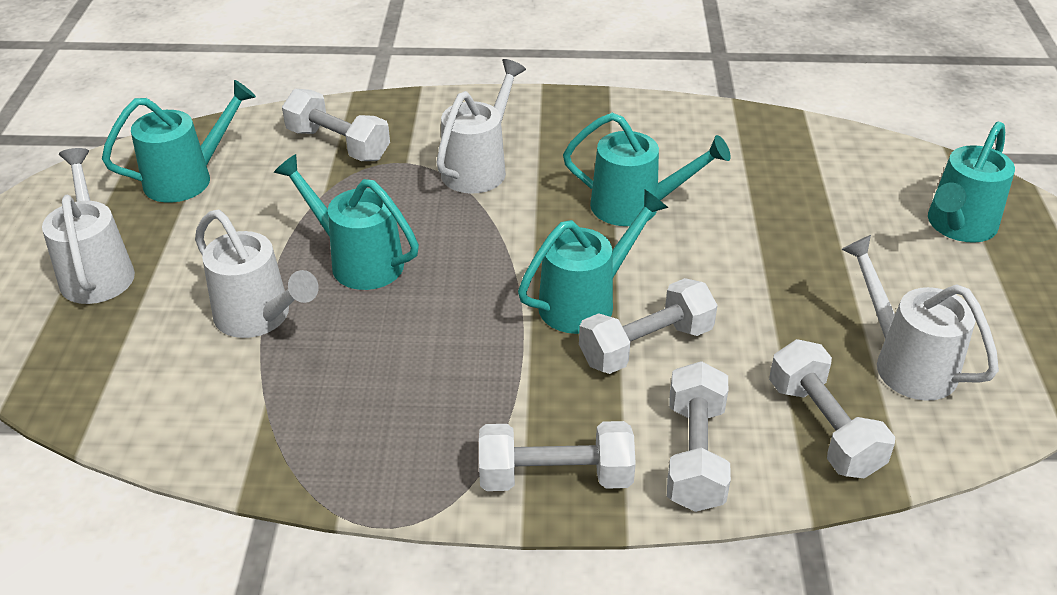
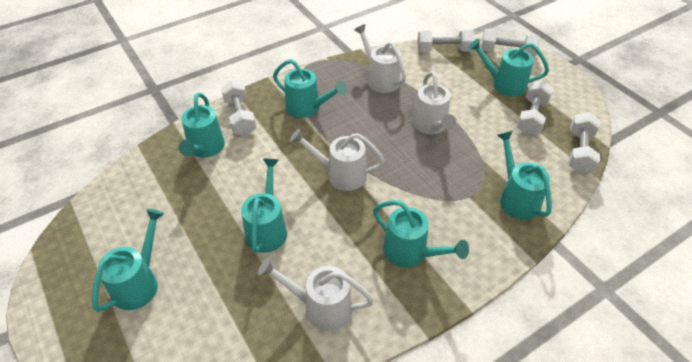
turquoise watering can: [102,80,256,203] [274,154,419,290] [518,189,668,334] [563,113,731,226] [928,121,1015,243] = 5 -> [92,209,165,312] [178,92,225,158] [241,158,287,253] [273,59,347,118] [373,200,469,267] [469,39,549,96] [497,131,552,220] = 7

